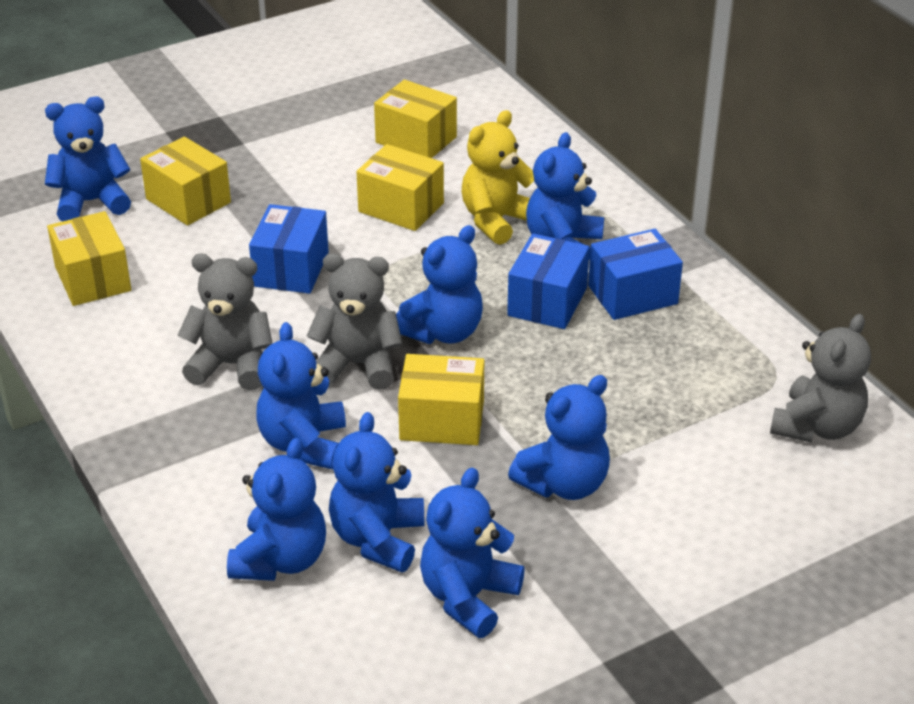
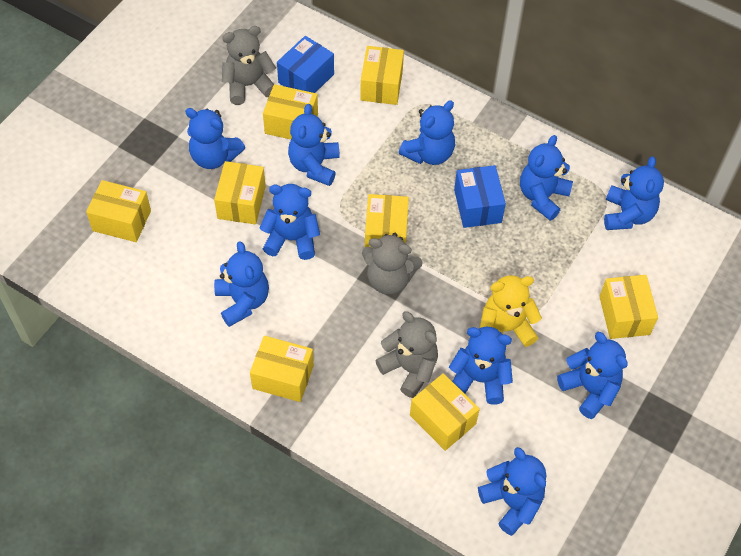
blue box: [249,204,329,294] [507,233,590,329] [588,229,683,320] = 3 -> [277,36,334,93] [454,165,506,228] = 2
blue teddy bear: [45,97,131,221] [227,438,326,581] [256,322,346,469] [329,412,425,572] [396,225,483,344] [420,467,525,638] [508,375,610,500] [526,132,604,259] = 8 -> [185,108,245,169] [214,241,269,327] [259,184,320,260] [288,104,340,186] [399,100,455,165] [449,327,513,405] [478,447,546,536] [520,135,573,221] [557,332,628,419] [604,156,664,230] = 10
yellow box: [47,211,131,306] [140,137,231,226] [356,144,444,231] [374,80,457,158] [398,354,484,445] = 5 -> [86,180,151,242] [214,161,266,224] [250,336,314,402] [263,84,318,139] [360,46,404,105] [365,194,409,248] [410,373,480,451] [599,275,658,339] = 8

